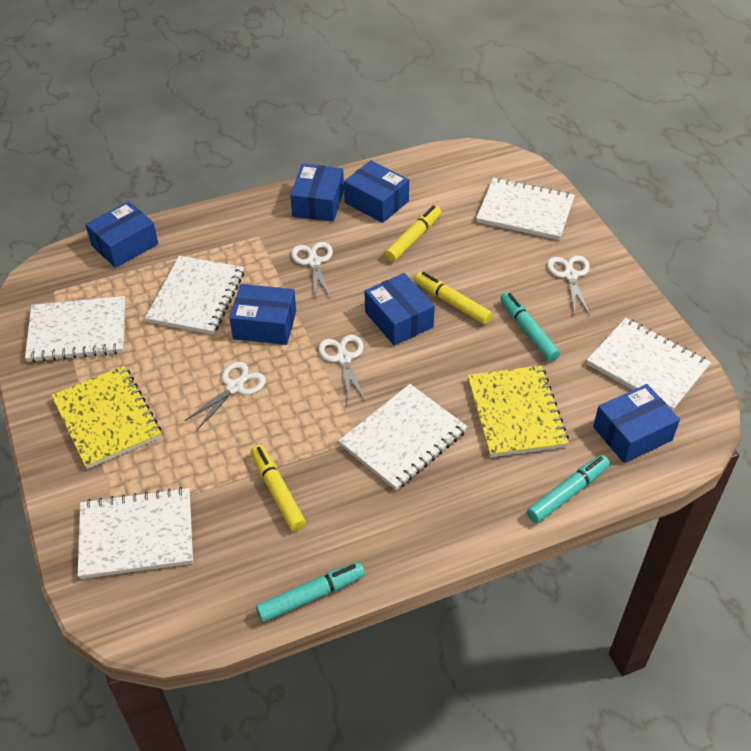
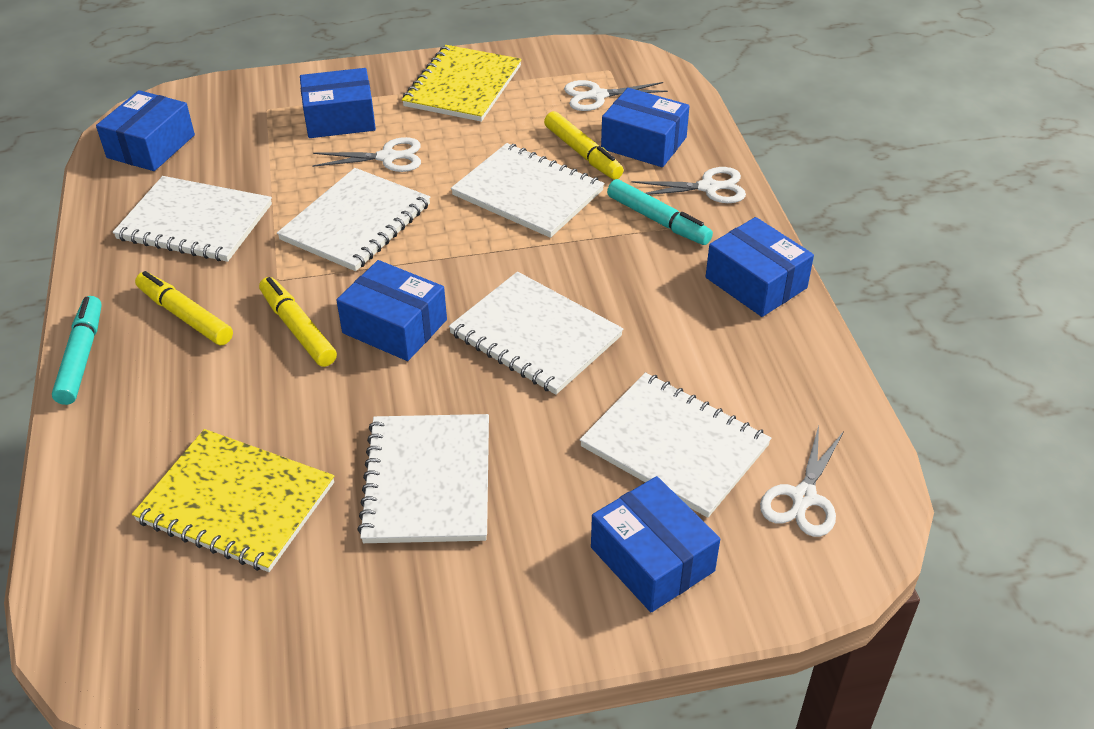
turquoise marker: [256,562,365,622] [500,292,560,362] [527,455,610,523] = 3 -> [52,296,102,405] [607,179,713,245] = 2

